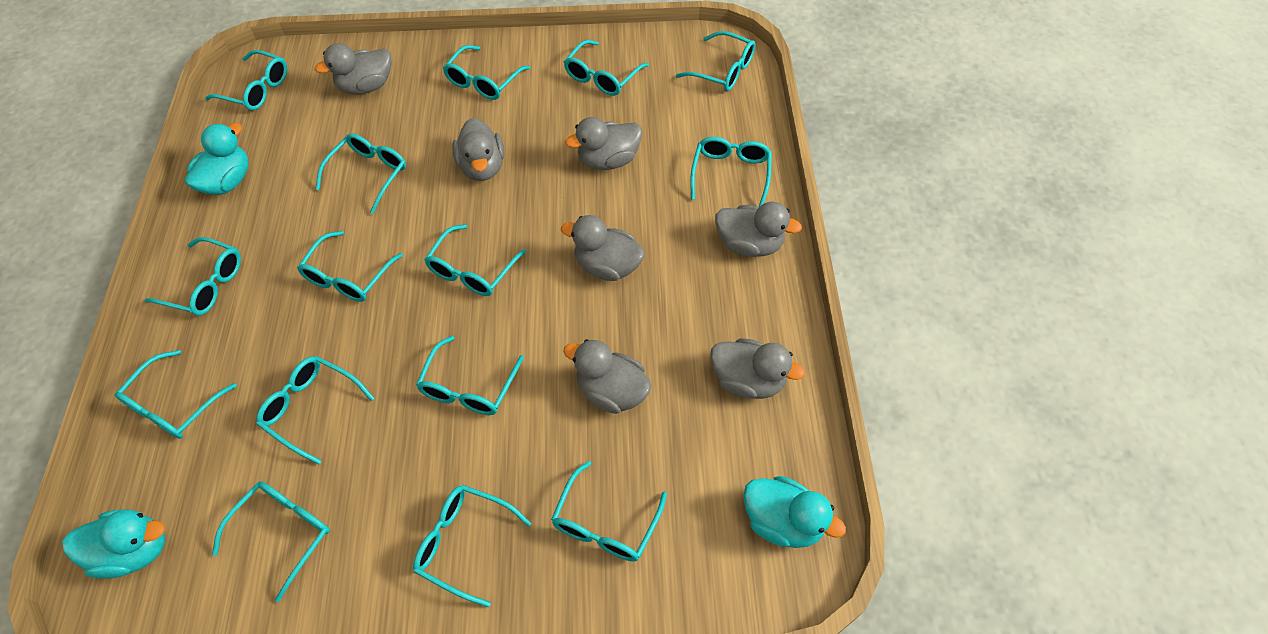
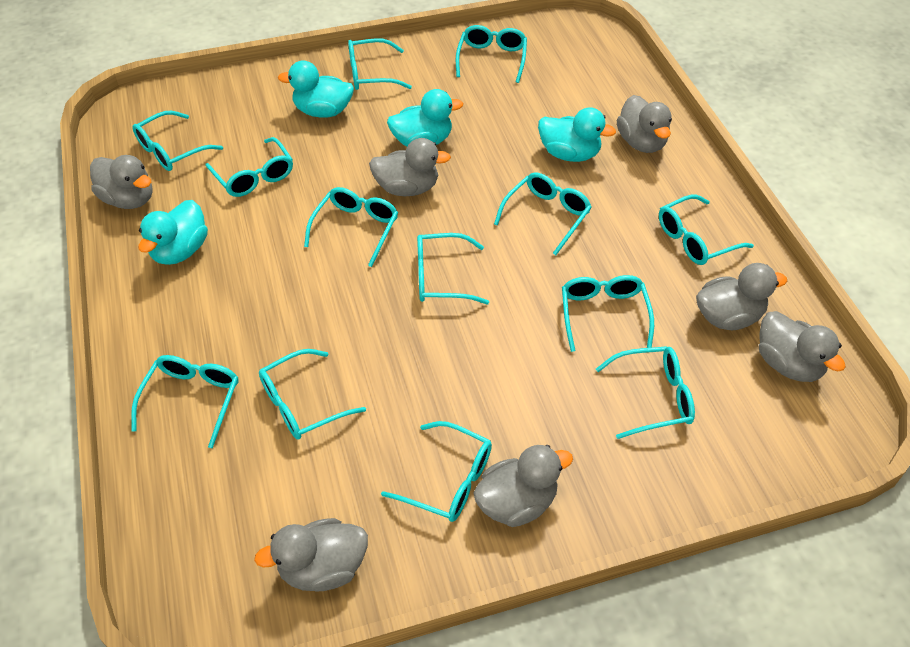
turquoise duck: [62,509,165,579] [185,123,249,195] [743,476,846,548] = 3 -> [138,200,208,265] [278,60,354,118] [387,89,463,146] [538,107,616,162] = 4
turquoise glasses: [115,350,237,439] [145,237,241,316] [205,50,287,110] [212,481,330,602] [256,356,374,465] [297,231,403,302] [316,134,406,214] [413,485,531,607] [416,336,524,415] [424,224,527,296] [443,45,530,100] [551,461,667,562] [564,40,649,96] [676,31,756,91] [690,137,772,207] = 15 -> [131,355,238,448] [132,111,223,171] [205,137,293,197] [259,349,366,440] [304,187,398,267] [348,38,412,90] [381,421,492,522] [417,233,489,304] [456,25,527,83] [494,172,592,255] [562,275,654,352] [596,346,695,439] [659,194,754,265] = 13

